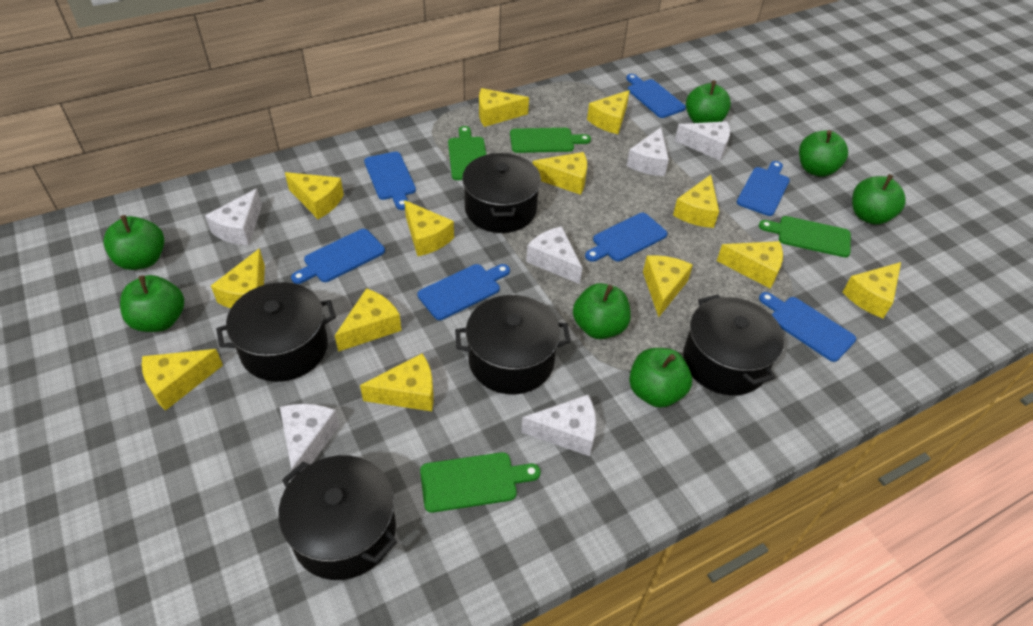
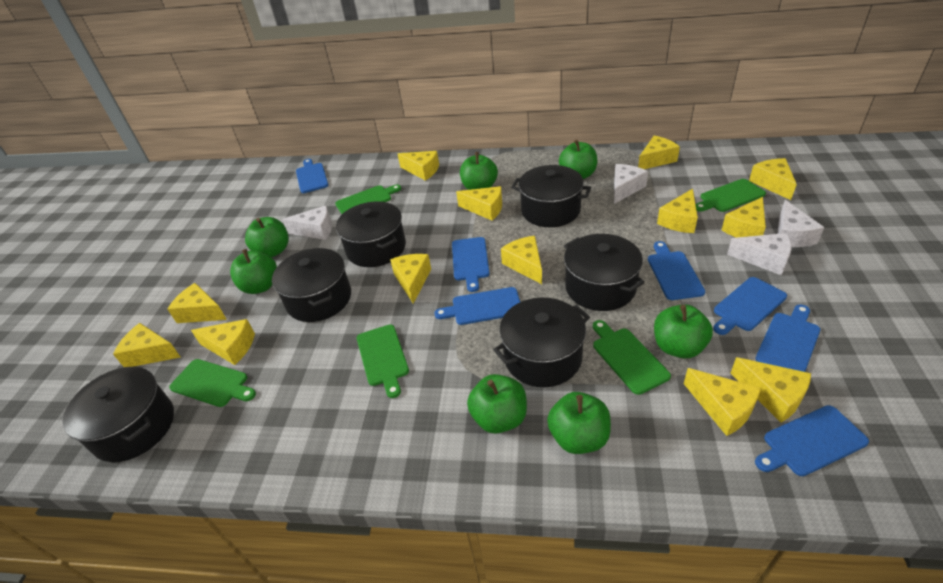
black pot: [216,282,336,382] [278,455,397,580] [455,295,571,394] [462,153,541,233] [683,295,784,395] = 5 -> [63,367,174,462] [272,248,351,322] [336,201,406,267] [493,298,590,387] [511,165,591,227] [564,234,645,311] = 6
green cutting board: [420,452,540,513] [448,126,486,180] [510,128,591,153] [759,216,851,257] = 4 -> [169,359,256,407] [335,184,401,214] [357,325,409,398] [593,320,671,395] [696,179,766,212] = 5
white cheese: [205,189,262,246] [280,404,340,477] [521,395,596,456] [526,226,582,284] [627,127,669,176] [675,121,730,160] = 6 -> [282,205,332,240] [614,164,648,204] [727,233,792,275] [777,200,824,247] = 4

